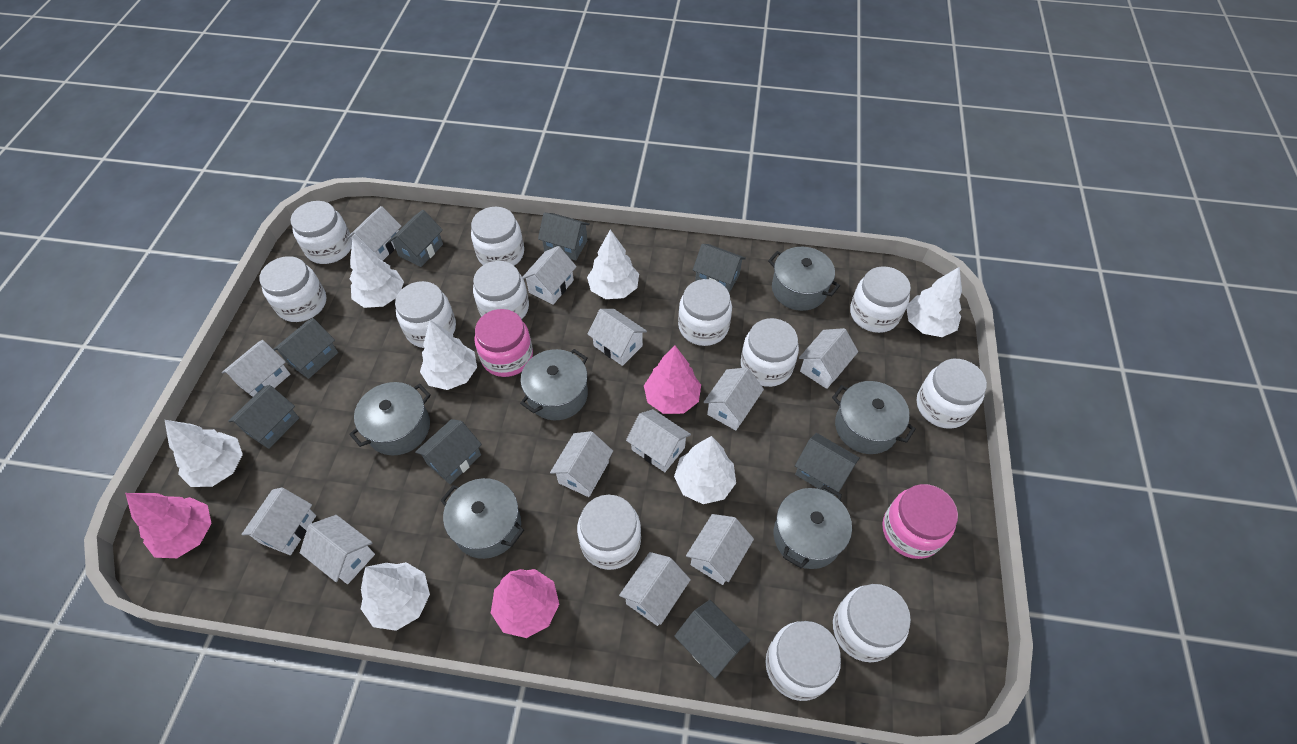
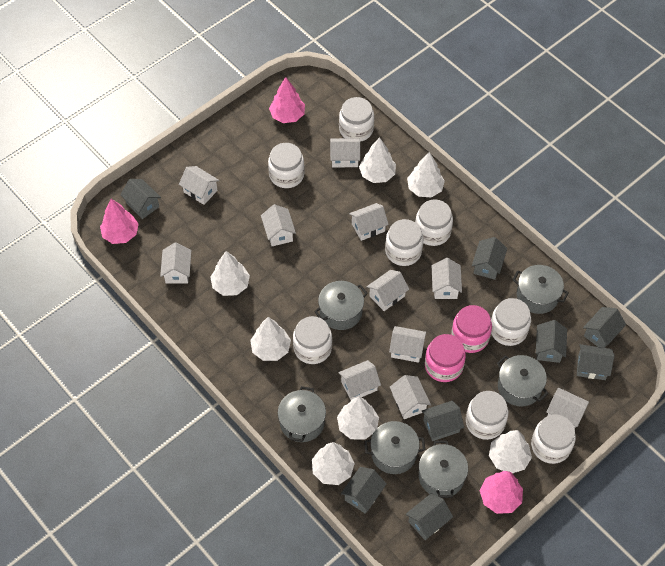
white house: [222,340,290,397] [241,487,316,555] [300,515,375,584] [346,206,402,261] [522,246,577,305] [550,431,613,497] [587,309,647,366] [619,552,691,626] [626,409,691,472] [686,514,754,585] [704,367,764,430] [799,328,858,389] = 12 -> [160,243,191,283] [179,166,219,205] [261,204,296,246] [330,138,360,167] [338,360,381,400] [349,203,389,241] [367,270,409,311] [389,326,426,363] [390,375,431,419] [432,258,462,299] [546,388,589,428] = 11
white jar: [259,256,326,322] [291,201,352,264] [395,281,456,348] [471,207,524,266] [473,261,529,319] [577,495,641,570] [678,279,732,346] [741,318,799,387] [766,621,841,701] [833,584,911,662] [850,266,911,333] [917,359,987,429] = 12 -> [268,143,305,188] [293,316,332,364] [339,97,374,142] [385,219,423,266] [415,199,453,246] [466,391,508,440] [491,298,531,346] [531,415,576,464] = 8

